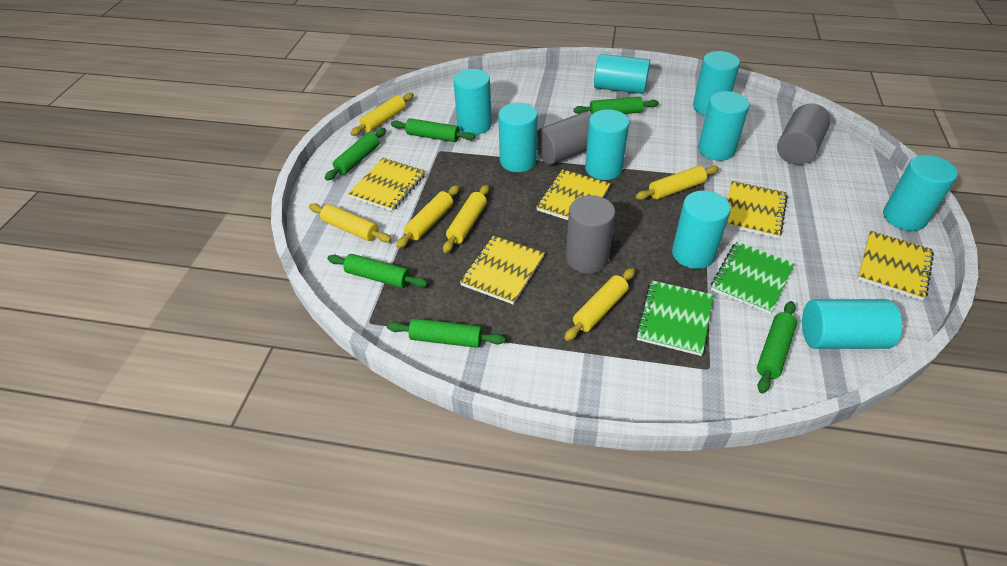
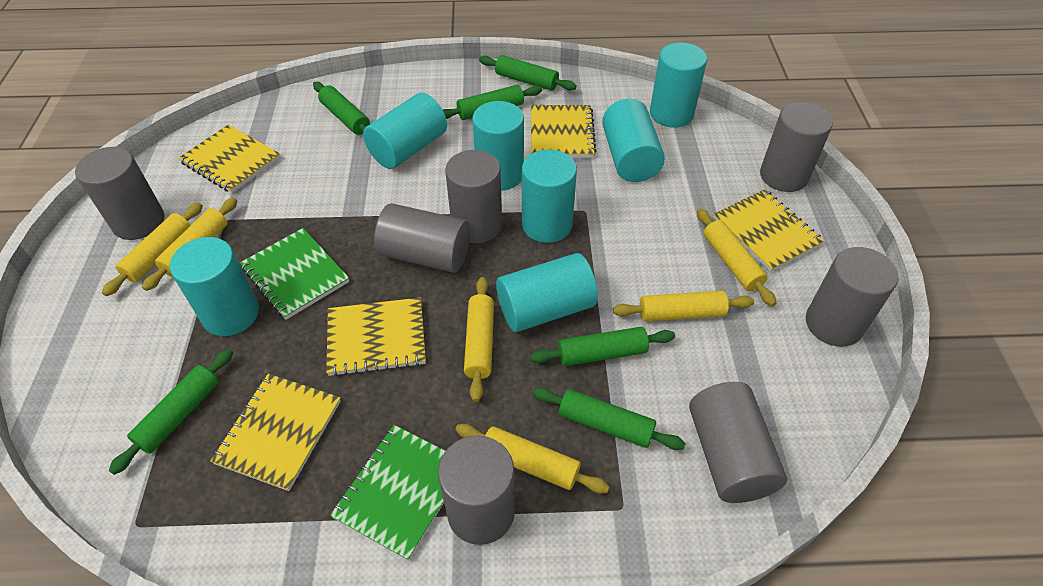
grey cylinder: [537,111,592,165] [566,195,615,274] [777,103,831,165] = 3 -> [75,147,164,240] [374,203,470,273] [438,435,515,545] [445,150,502,243] [689,382,787,503] [760,102,833,192] [806,247,899,347] = 7
turquoise cylinder: [453,69,492,135] [498,103,538,172] [585,109,629,180] [594,54,650,94] [672,191,731,269] [693,51,740,115] [698,91,750,161] [802,299,902,349] [883,155,958,231] = 9 -> [170,237,259,336] [363,93,447,169] [472,101,524,191] [496,253,598,332] [522,149,577,243] [602,99,665,182] [650,43,707,128] = 7

